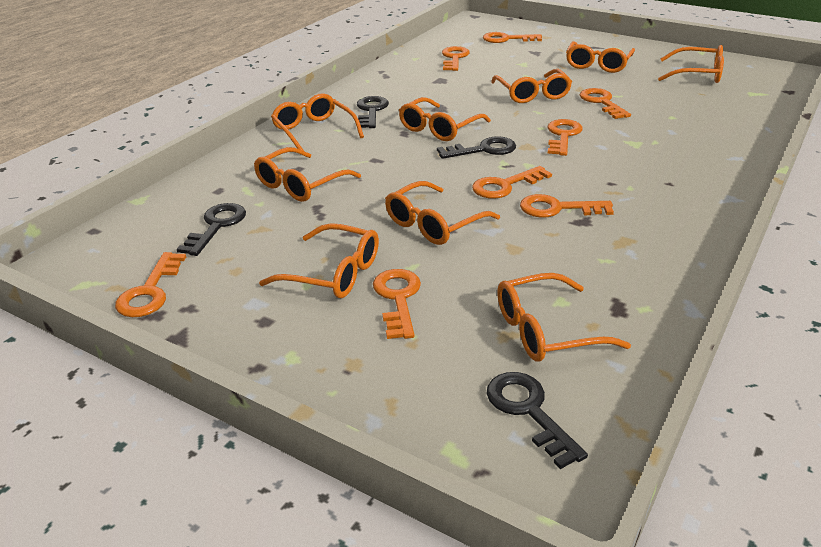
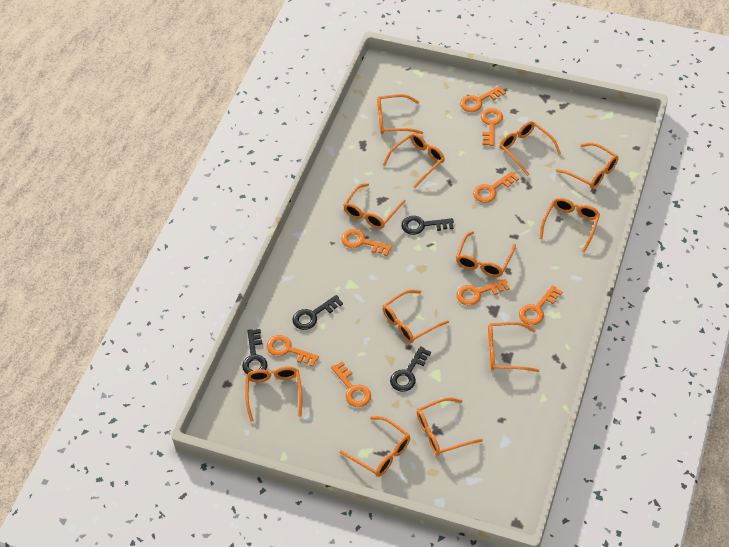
orange glasses: [254,147,361,202] [259,223,379,298] [271,93,364,152] [385,181,500,245] [399,97,491,141] [491,69,572,103] [497,273,631,362] [566,41,635,73] [658,45,724,83] = 9 -> [245,366,302,422] [340,416,410,477] [343,183,406,229] [377,94,423,134] [382,290,449,343] [383,133,445,188] [417,398,483,455] [456,231,516,277] [488,322,539,372] [500,121,561,176] [539,198,600,253] [556,143,618,189] = 12

